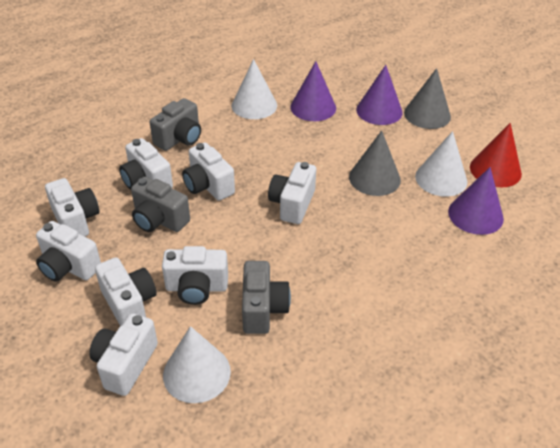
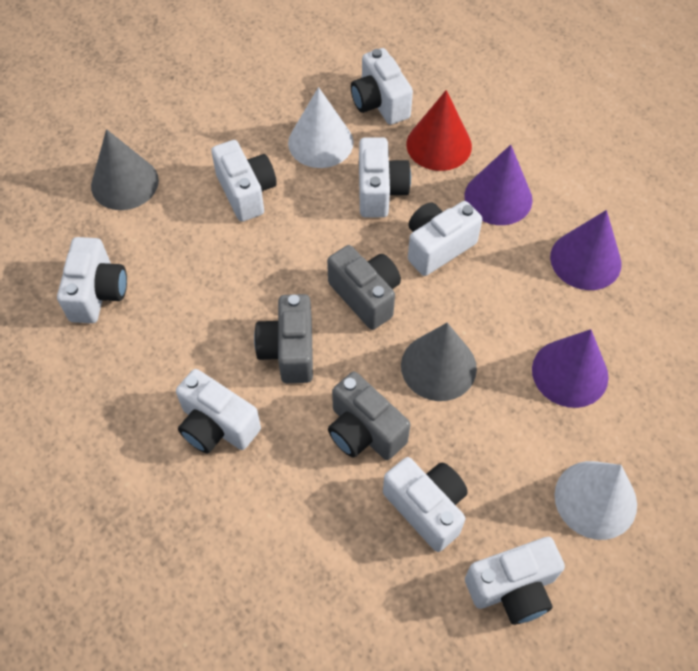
white cone: [163,326,231,403] [232,59,277,119] [415,131,467,197] = 3 -> [288,87,353,168] [554,461,637,540] = 2

